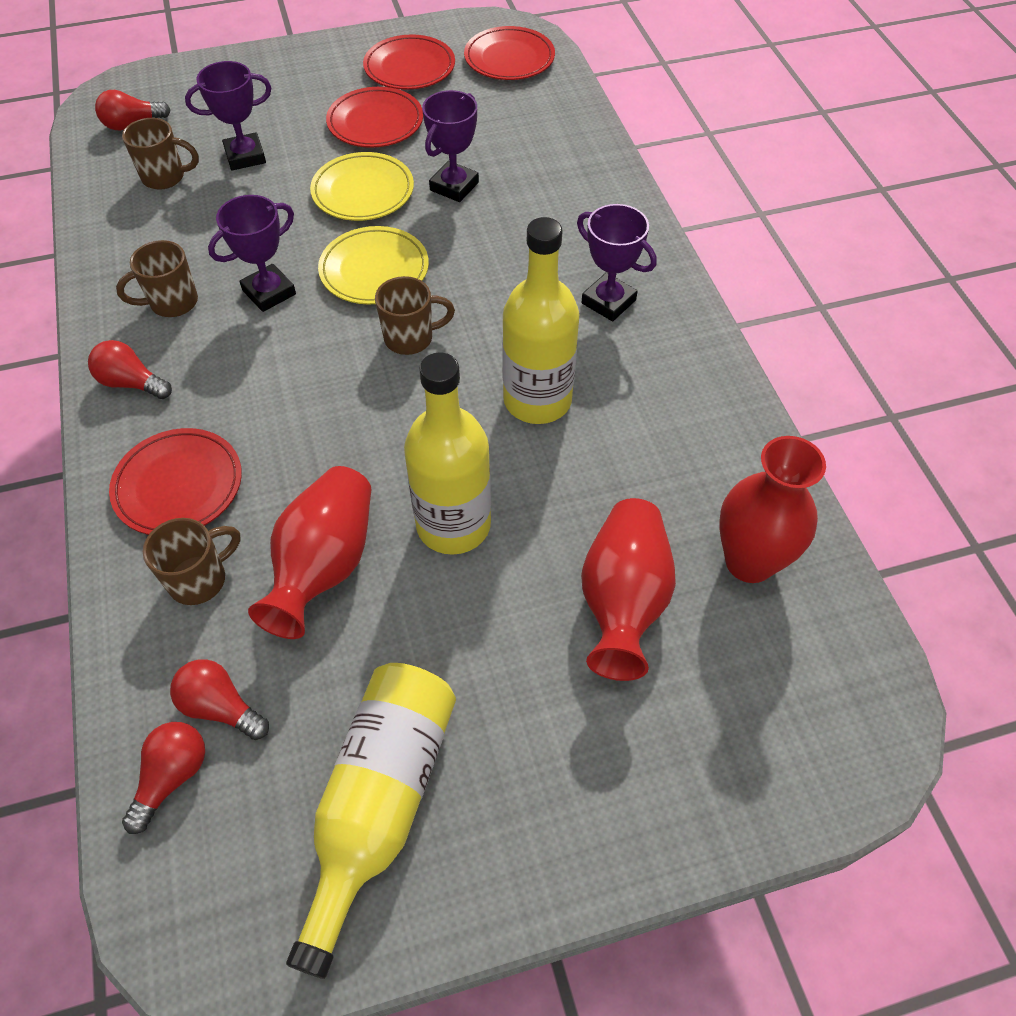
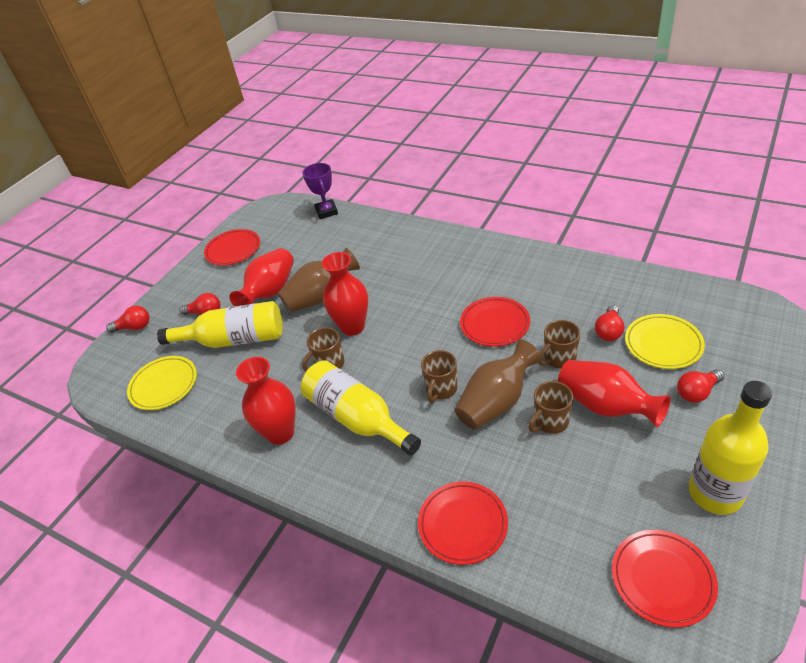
brown vase: none = 0 -> [278,248,360,312] [455,340,542,429] = 2
purple trophy: [185,61,271,170] [208,195,296,312] [422,90,479,202] [577,204,657,322] = 4 -> [302,163,338,219] = 1
red vase: [248,466,371,639] [581,498,676,681] [719,436,826,583] = 3 -> [229,248,294,306] [236,357,296,445] [322,252,368,336] [558,360,671,427] = 4

